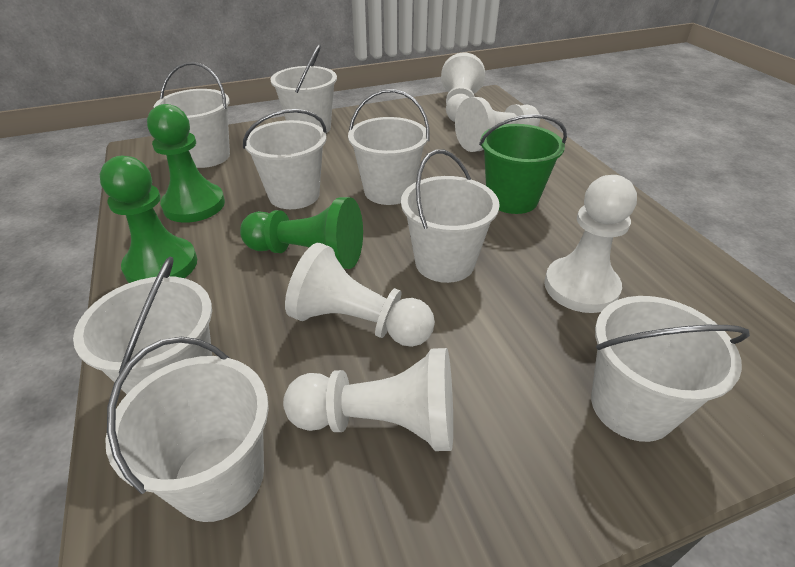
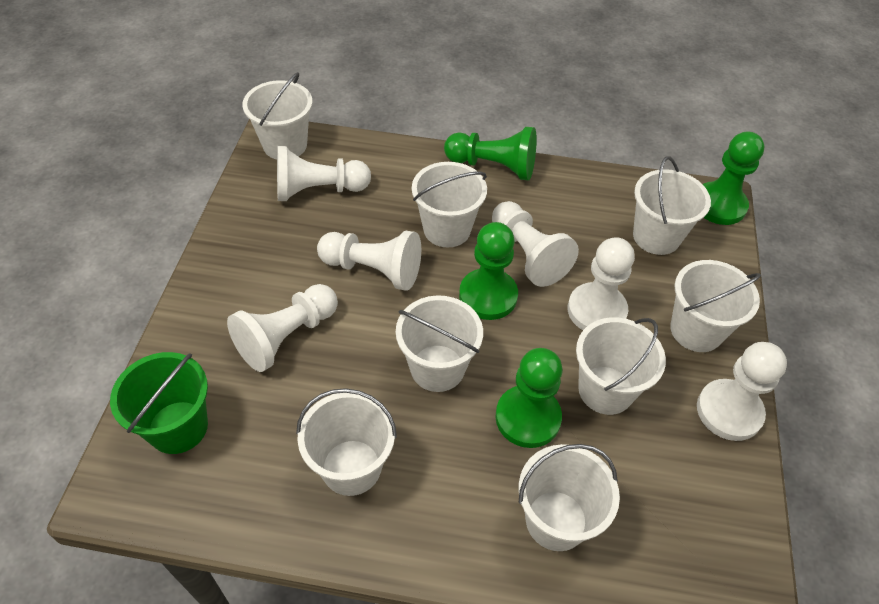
green pawn: [100,156,197,283] [147,104,225,223] [240,197,363,269] = 3 -> [444,127,537,180] [459,222,518,320] [495,348,562,448] [703,131,764,225] = 4
white pawn: [283,348,453,451] [285,243,435,347] [441,52,485,122] [455,97,540,152] [544,175,637,313] = 5 -> [227,284,338,372] [277,146,371,201] [317,231,421,291] [492,201,579,287] [568,237,635,330] [697,342,787,441] = 6

